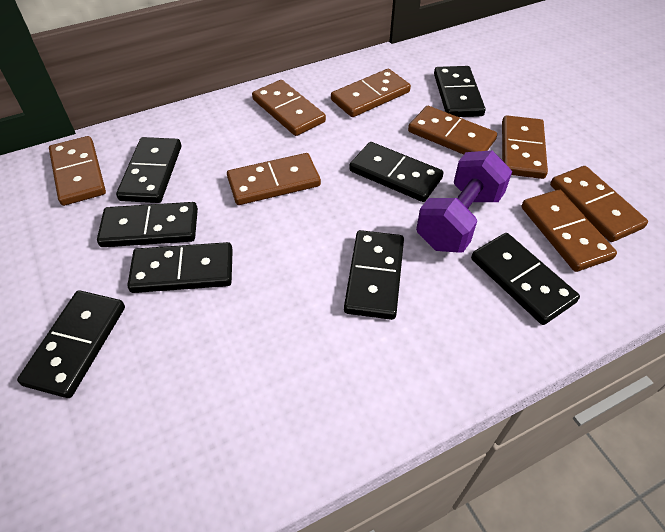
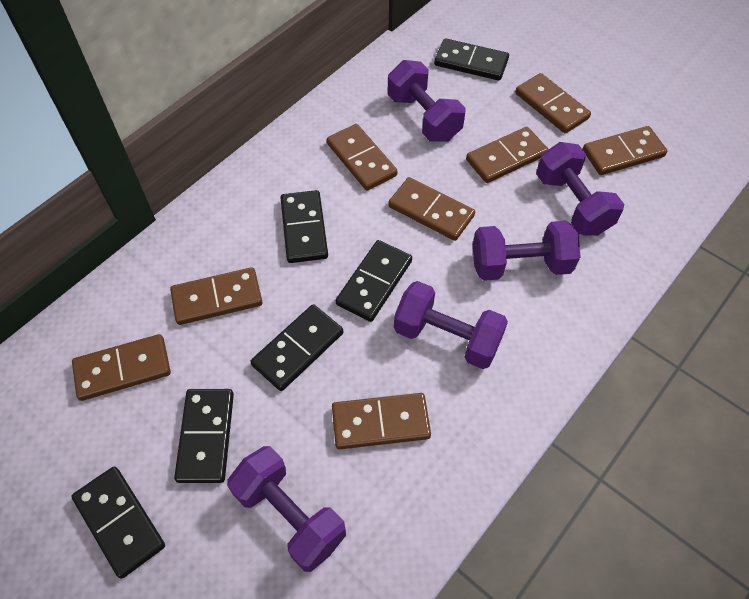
black domino: [17,290,125,398] [97,202,198,247] [116,137,181,203] [127,242,233,293] [344,230,404,320] [349,142,444,202] [434,66,485,117] [471,233,580,325] = 8 -> [71,467,165,579] [174,389,234,483] [250,304,343,391] [280,190,328,263] [336,240,412,322] [434,38,509,80] = 6
purple dumbbell: [416,150,512,252] = 1 -> [227,446,346,572] [387,60,466,142] [394,281,508,369] [473,221,580,281] [536,142,624,236] = 5

